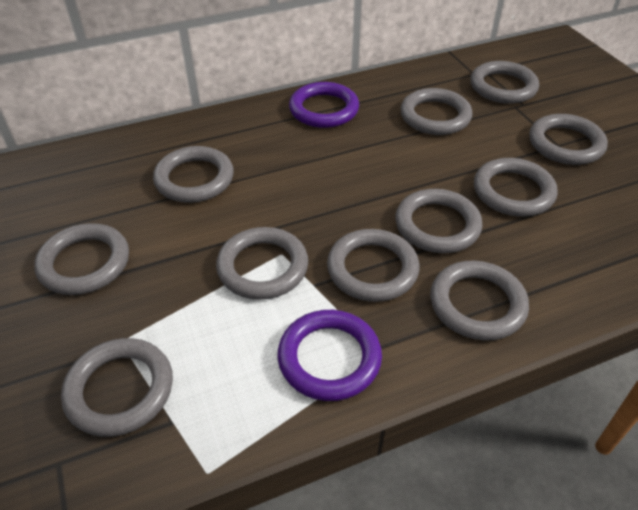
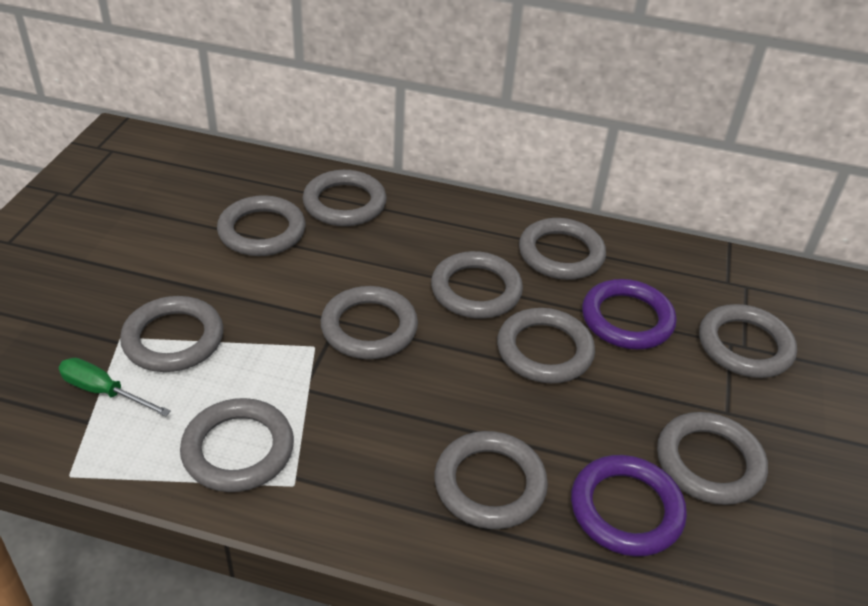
green screwdriver: none = 0 -> [59,358,171,417] = 1

